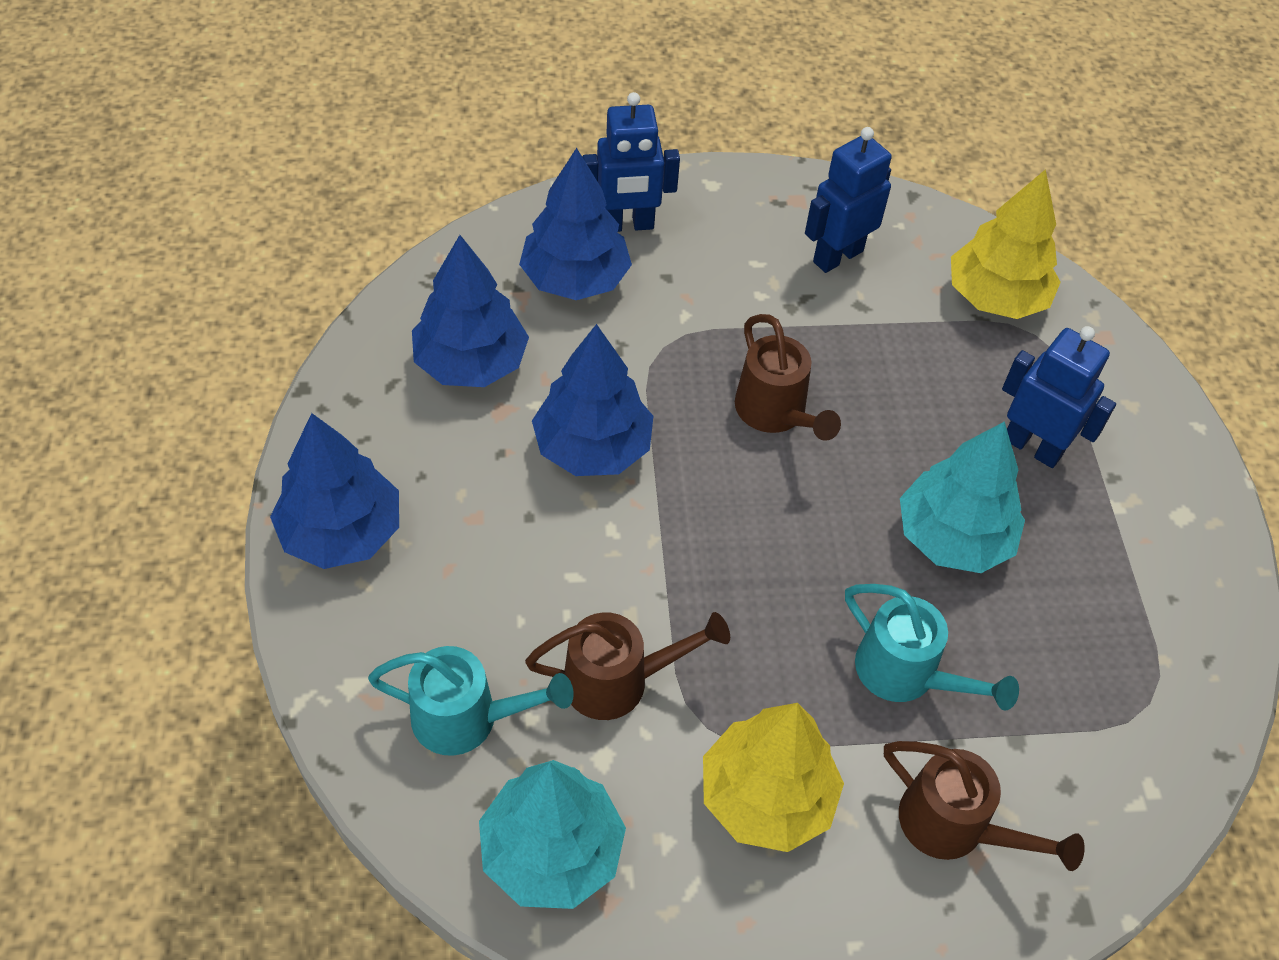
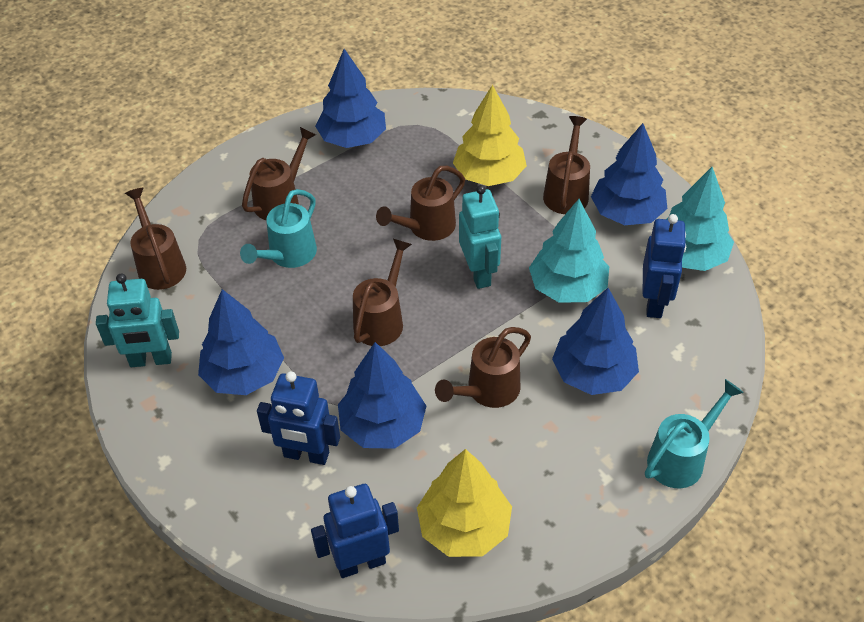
blue tree: [270,413,399,569] [412,235,529,387] [519,148,632,300] [532,324,653,476] = 4 -> [198,289,284,395] [315,49,386,148] [338,342,426,449] [552,288,639,395] [591,123,667,225] = 5
brown watering can: [525,612,730,720] [735,314,841,441] [884,741,1085,871] = 3 -> [125,188,186,290] [242,127,316,220] [353,239,412,346] [376,166,465,241] [435,327,531,408] [543,116,590,214] = 6
turquoise robot: none = 0 -> [96,273,179,367] [459,185,501,289] = 2

